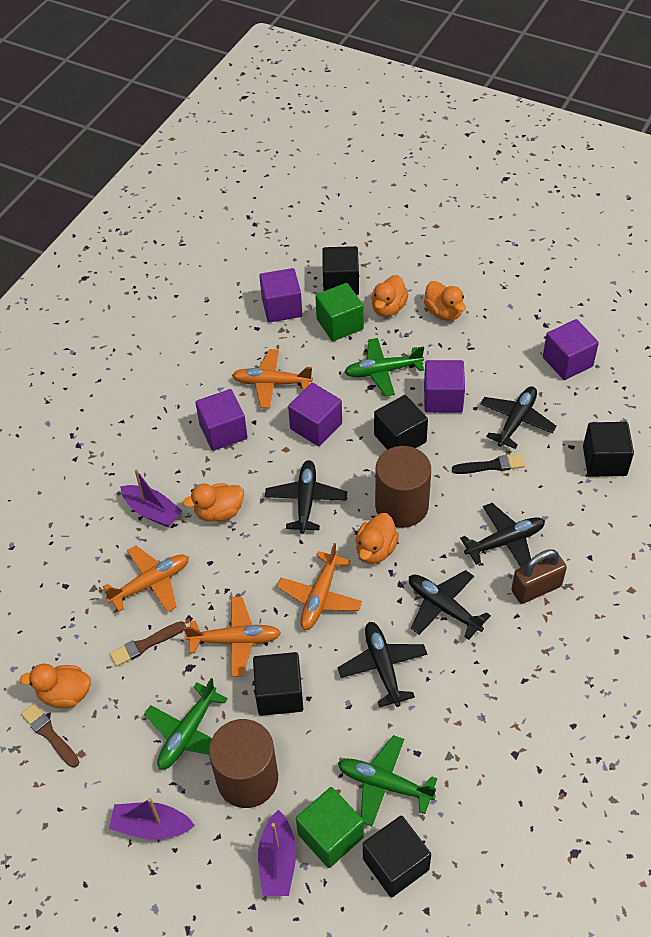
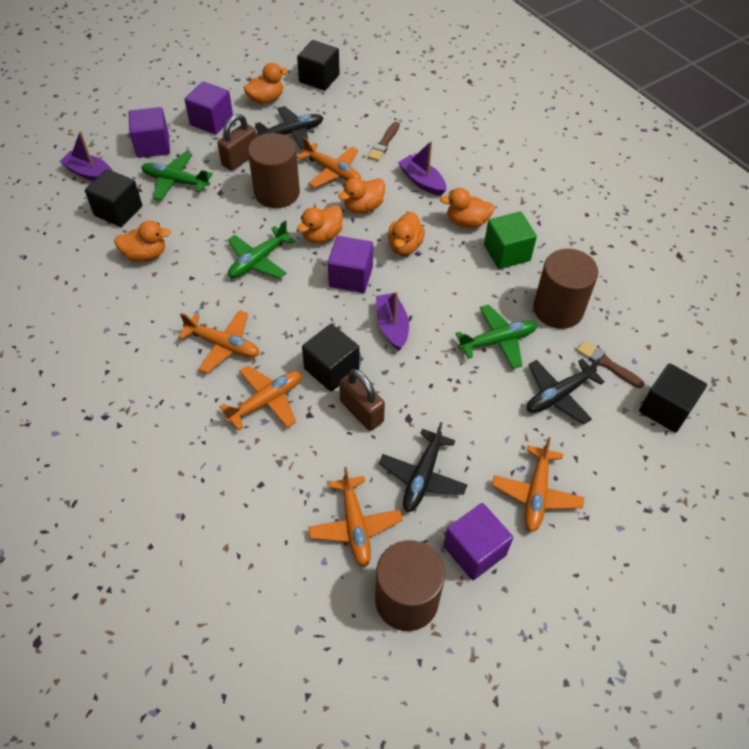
black brush: [452,454,525,474] = 1 -> none = 0
black cube: [253,652,303,716] [322,246,359,295] [363,816,431,897] [374,395,428,450] [583,422,634,477] = 5 -> [85,169,142,227] [297,40,340,91] [302,324,359,392] [639,363,707,433] = 4
black plane: [265,460,347,534] [338,622,427,707] [409,570,491,640] [460,503,545,567] [480,386,557,449] = 5 -> [255,106,323,149] [379,422,467,512] [527,358,605,425] = 3
brown cylinder: [209,719,278,808] [375,446,431,528] = 2 -> [248,133,300,208] [375,540,445,631] [533,249,598,329] = 3
brown padlock: [511,549,567,604] = 1 -> [217,114,257,171] [339,369,385,431] = 2
green cube: [296,787,364,868] [315,283,364,341] = 2 -> [484,211,537,269] = 1
orange duck: [20,663,91,708] [183,483,244,522] [356,513,399,564] [371,275,408,317] [424,281,466,321] = 5 -> [114,220,171,262] [244,63,288,104] [297,205,343,244] [338,178,385,213] [388,212,425,255] [440,188,495,228] = 6
orange plane: [103,546,189,612] [184,597,281,677] [232,349,313,409] [277,543,362,630] = 4 -> [178,310,259,373] [219,365,302,431] [297,137,361,188] [308,467,403,568] [492,437,585,532] = 5
purple cube: [195,389,248,451] [259,268,302,322] [288,383,342,446] [424,360,465,413] [543,319,599,380] = 5 -> [129,107,170,158] [184,81,233,135] [328,236,373,293] [443,503,513,580] = 4

